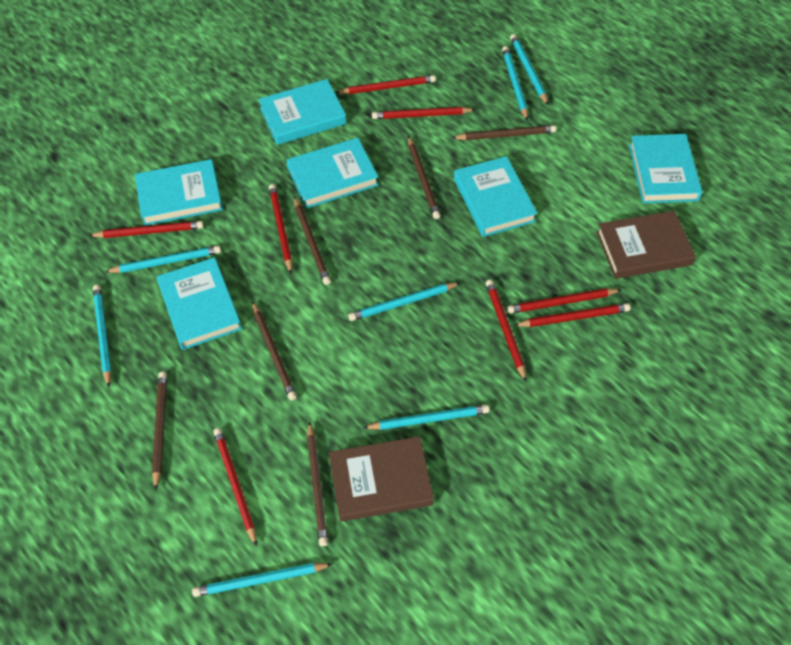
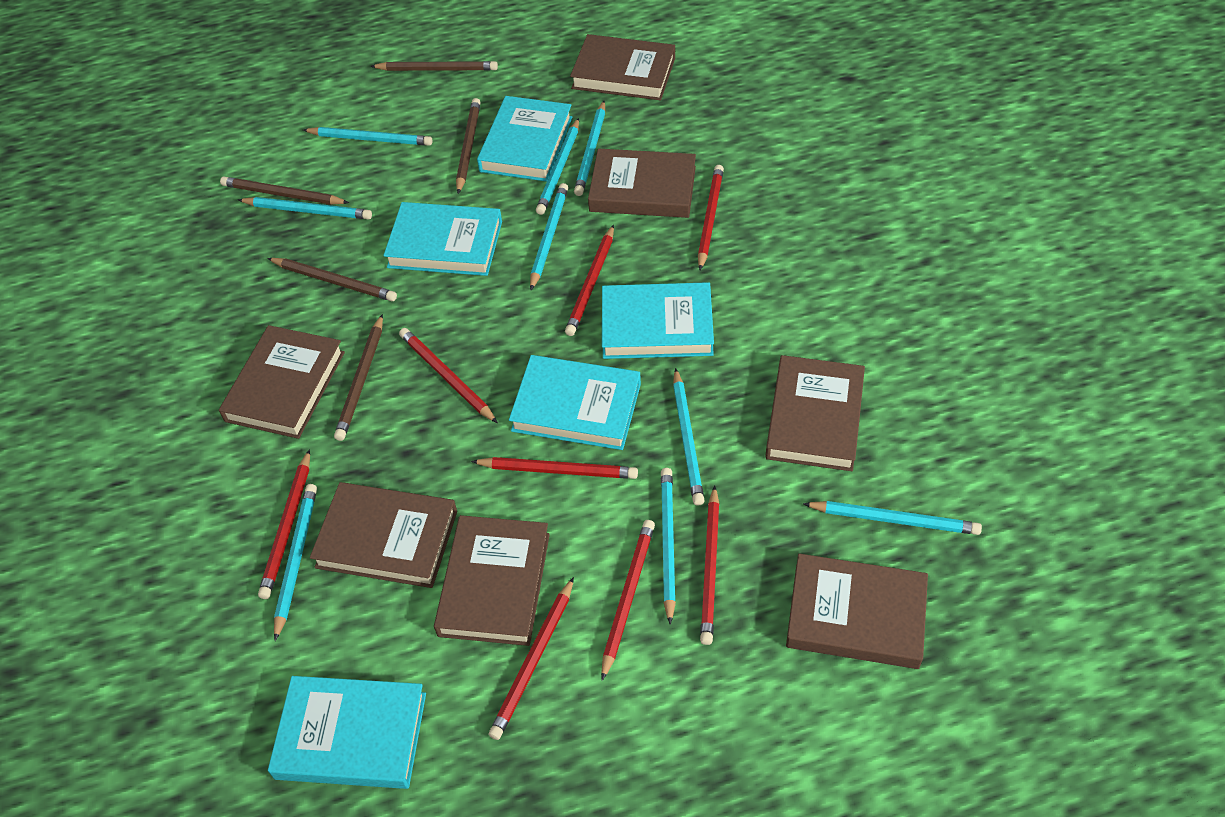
brown book: [329,436,434,522] [596,211,696,279] = 2 -> [219,325,345,439] [310,482,457,588] [434,515,550,646] [570,34,675,100] [588,149,696,218] [765,355,865,471] [786,553,928,669] = 7
brown pencil: [152,372,167,491] [252,301,297,401] [294,196,331,285] [307,421,328,546] [408,136,441,219] [452,125,557,140] = 6 -> [220,177,349,205] [267,258,397,301] [334,314,383,441] [370,61,498,71] [456,98,481,194] = 5
turquoise book: [135,159,223,226] [157,257,242,350] [258,79,346,145] [287,138,379,208] [454,156,537,237] [629,134,702,203] = 6 -> [268,676,426,789] [384,202,502,276] [477,96,572,182] [509,355,641,450] [602,282,714,359] = 5
turquoise pencil: [93,285,112,387] [105,245,221,273] [192,563,332,597] [348,283,460,321] [363,404,490,430] [502,46,528,121] [510,34,548,105] = 7 -> [238,197,372,219] [274,484,317,641] [303,127,432,146] [530,183,568,290] [536,118,579,215] [574,101,605,196] [661,468,676,625] [673,368,705,506] [803,501,982,535] = 9

